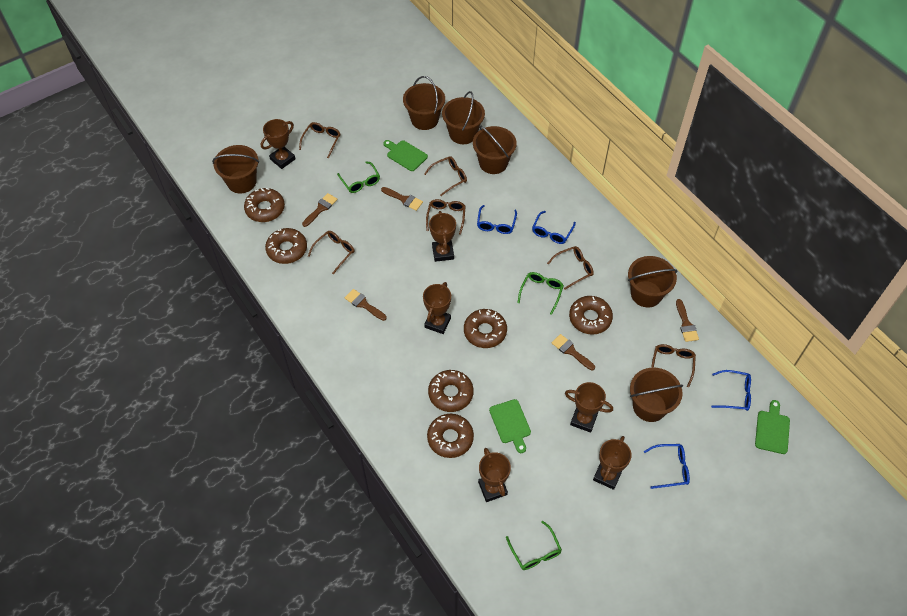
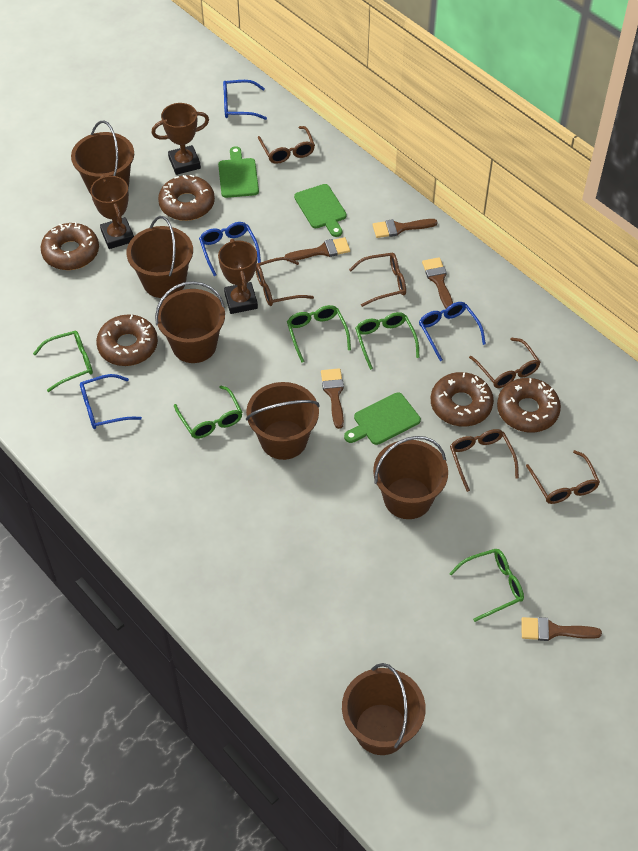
brown donut: [244,188,285,222] [265,228,307,264] [427,414,474,458] [428,370,474,412] [464,309,507,348] [569,296,613,335] = 6 -> [41,222,99,270] [96,314,158,366] [158,175,215,221] [431,372,494,427] [497,378,561,432] = 5
brown trophy: [261,119,296,169] [423,282,451,334] [429,211,456,262] [478,448,511,502] [565,382,613,433] [593,436,632,490] = 6 -> [90,175,134,249] [152,103,209,175] [218,239,258,314] = 3
green glasses: [337,162,380,193] [506,520,562,570] [518,272,564,315] = 3 -> [33,331,93,392] [174,386,242,439] [287,305,351,362] [355,312,420,370] [449,549,524,622] = 5

